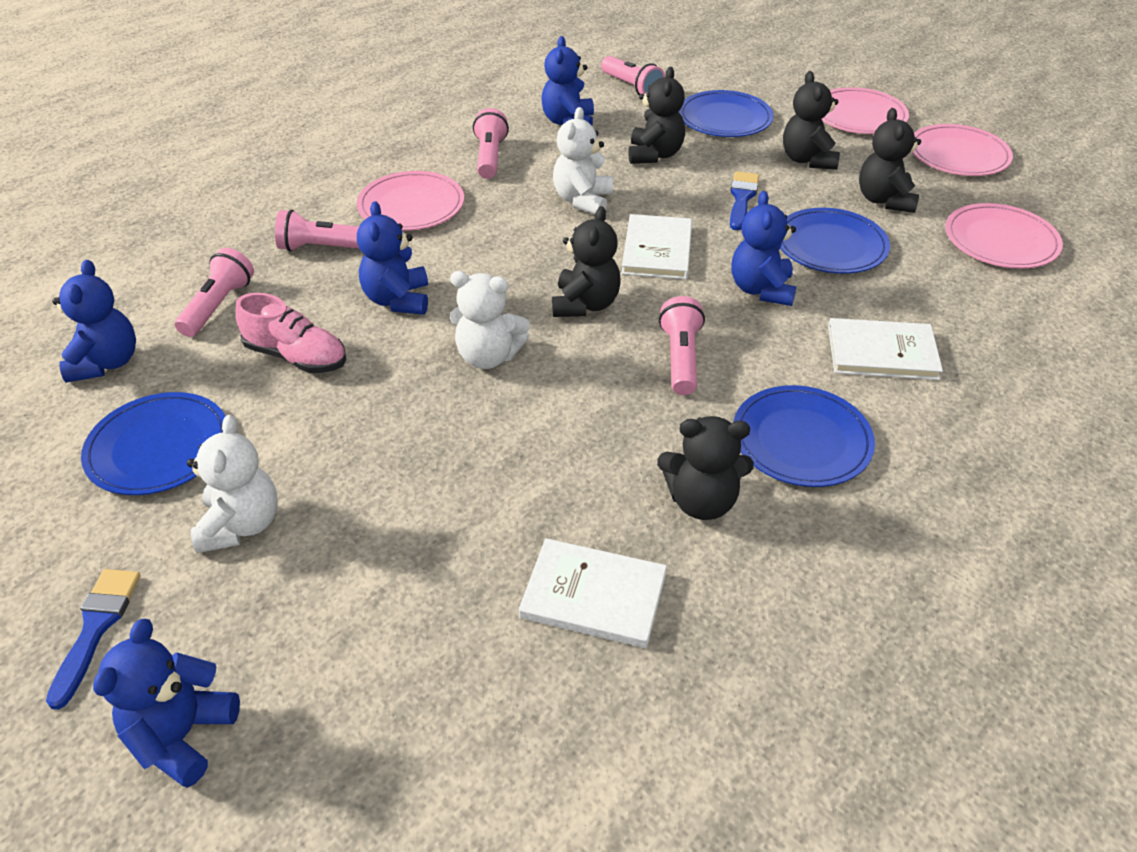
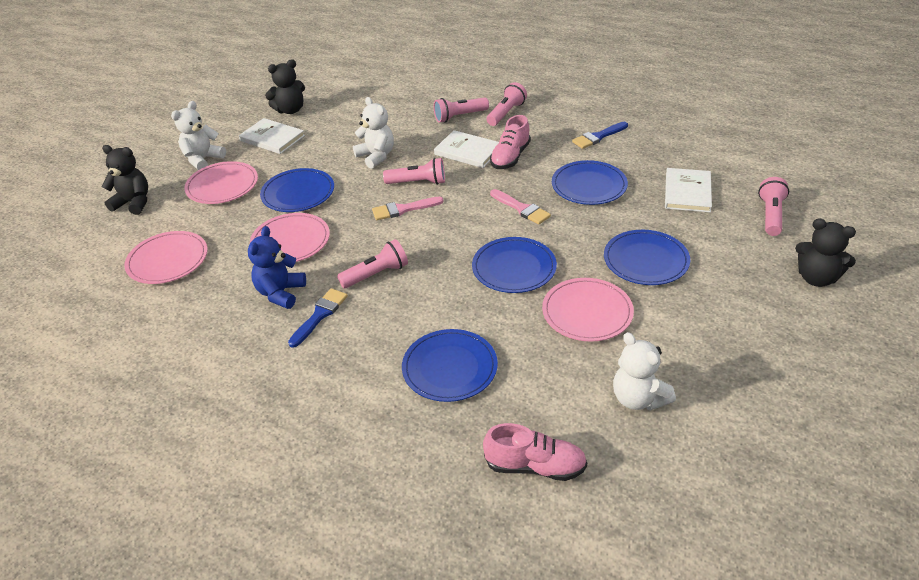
black teddy bear: [552,206,621,317] [628,67,685,164] [657,416,754,520] [783,71,840,170] [859,108,921,213] = 5 -> [101,145,148,215] [265,59,305,114] [795,218,856,287] = 3
blue plate: [81,392,225,495] [678,90,774,137] [733,385,875,487] [780,208,890,274] = 4 -> [260,168,334,212] [402,329,498,402] [472,237,557,293] [552,160,628,205] [604,230,690,285] = 5
blue teddy bear: [52,260,136,383] [93,619,240,788] [357,201,428,315] [541,36,594,125] [732,191,796,306] = 5 -> [248,226,306,309] = 1
pink brush: none = 0 -> [372,197,444,220] [490,189,551,225] = 2
pink shoe: [235,293,346,373] = 1 -> [483,423,587,481] [490,115,531,169] = 2

